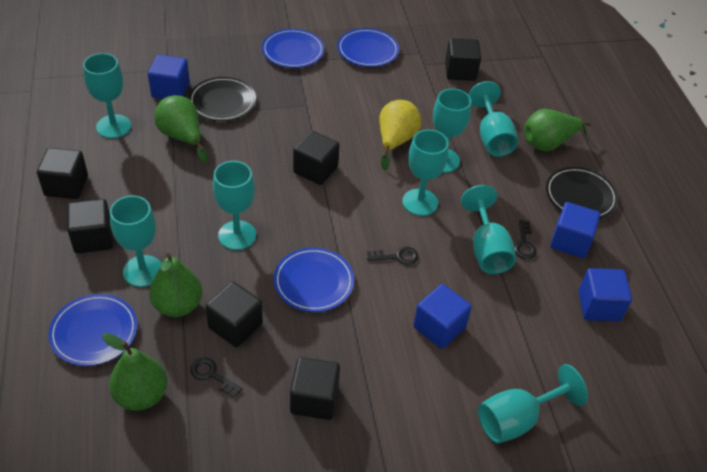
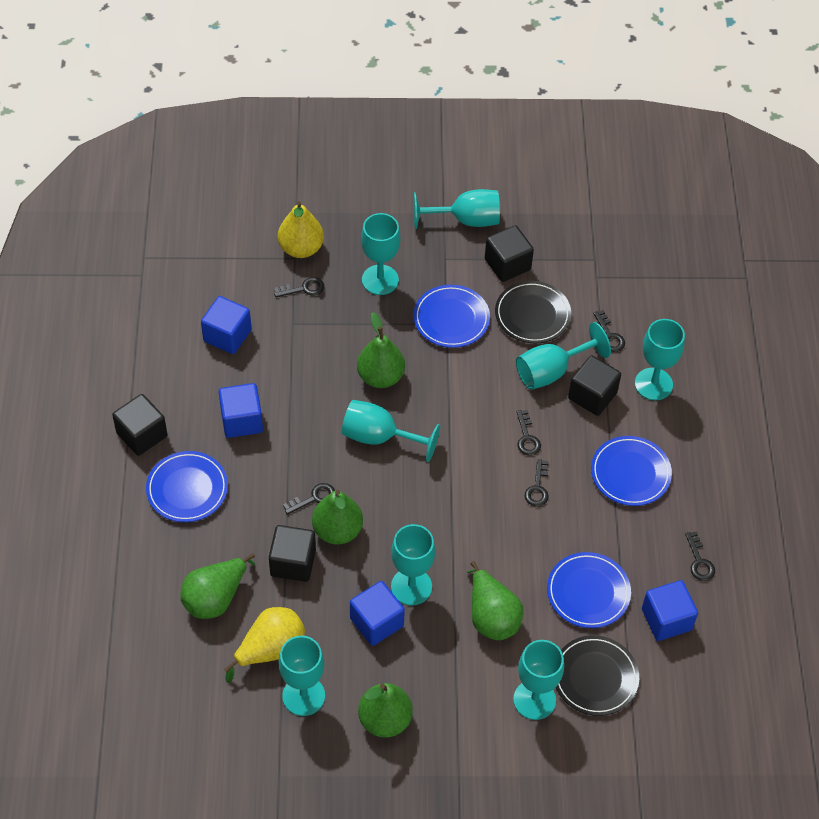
black cube: [37,148,88,199] [67,199,113,254] [206,282,263,347] [290,357,340,420] [293,131,339,185] [445,38,481,81] = 6 -> [112,394,167,456] [269,525,316,582] [485,225,534,282] [568,355,621,416] = 4
black key: [190,358,242,398] [367,247,419,265] [514,220,537,259] = 3 -> [274,277,324,297] [283,483,335,514] [516,410,541,455] [525,459,549,506] [593,310,625,352] [685,531,715,581] = 6
green pear: [102,333,167,411] [149,253,202,317] [154,95,208,163] [524,109,591,151] = 4 -> [180,553,255,619] [312,490,363,545] [357,312,405,388] [358,683,413,738] [467,561,523,640] = 5
yellow pear: [379,100,422,171] = 1 -> [224,607,305,683] [278,201,324,258] = 2

